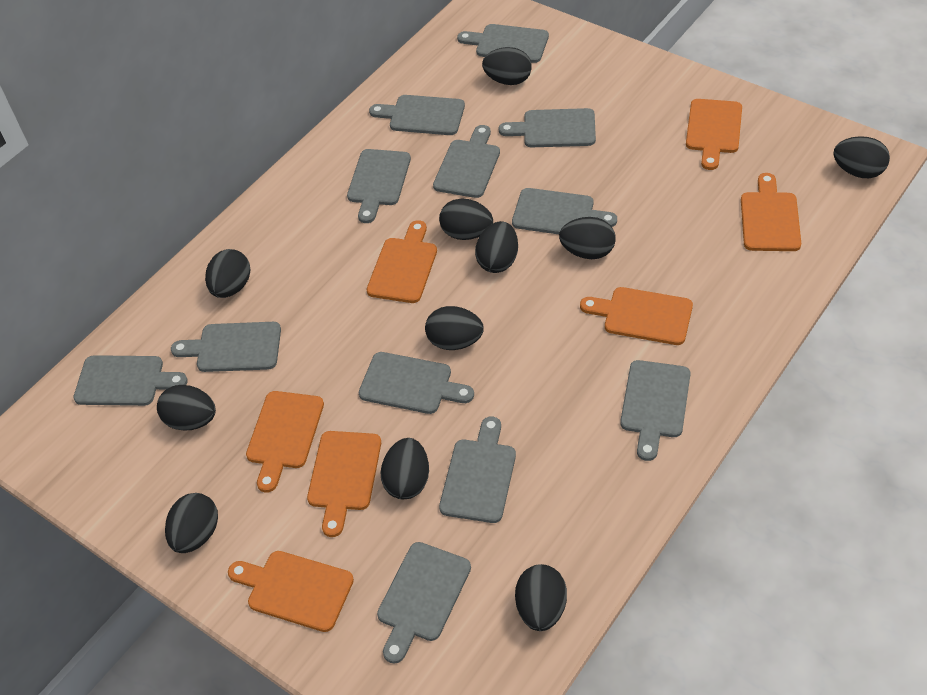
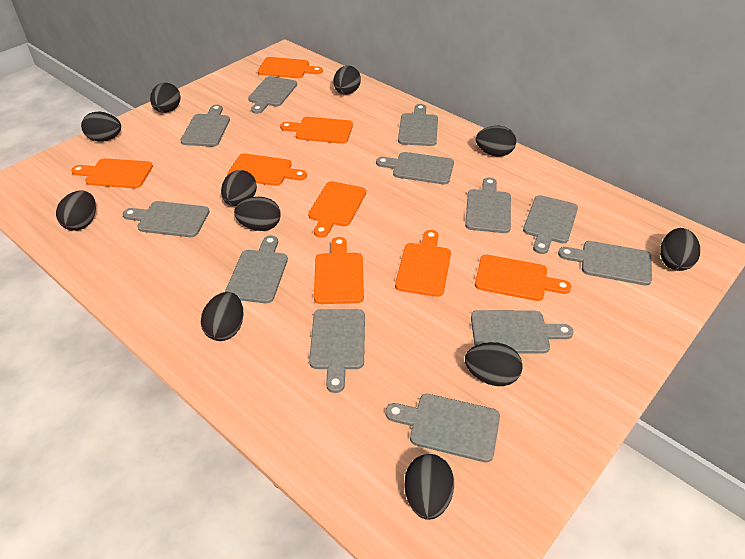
orange cutting board: [228,551,354,632] [246,391,324,493] [307,431,381,537] [367,220,437,303] [580,287,693,345] [686,99,742,170] [741,173,801,251] = 7 -> [71,158,153,188] [227,153,307,186] [258,57,323,78] [280,117,353,144] [308,181,366,238] [314,237,364,304] [395,230,451,297] [475,255,571,301] = 8

